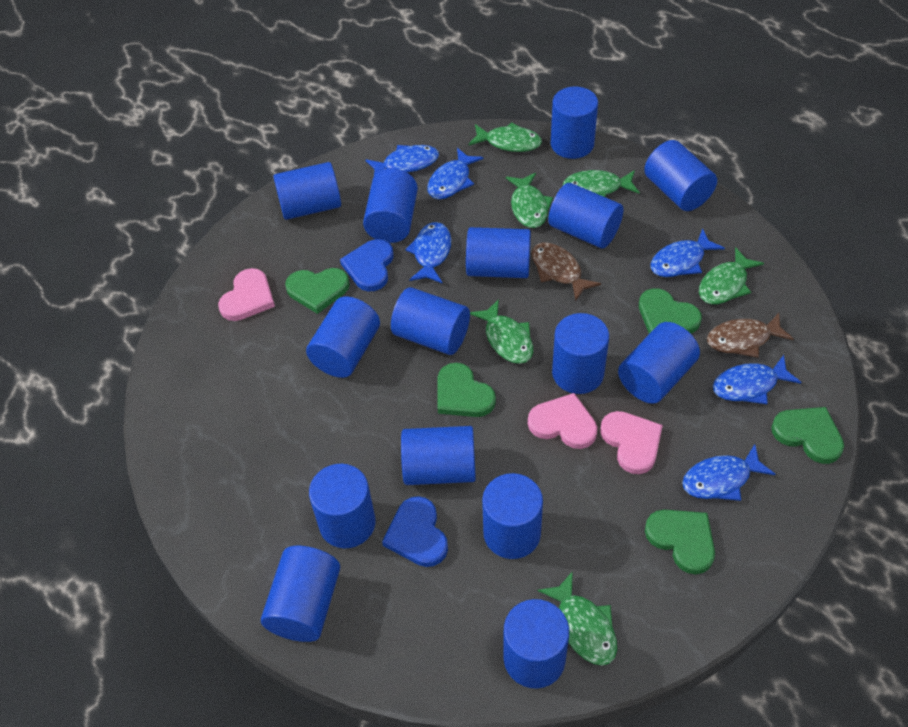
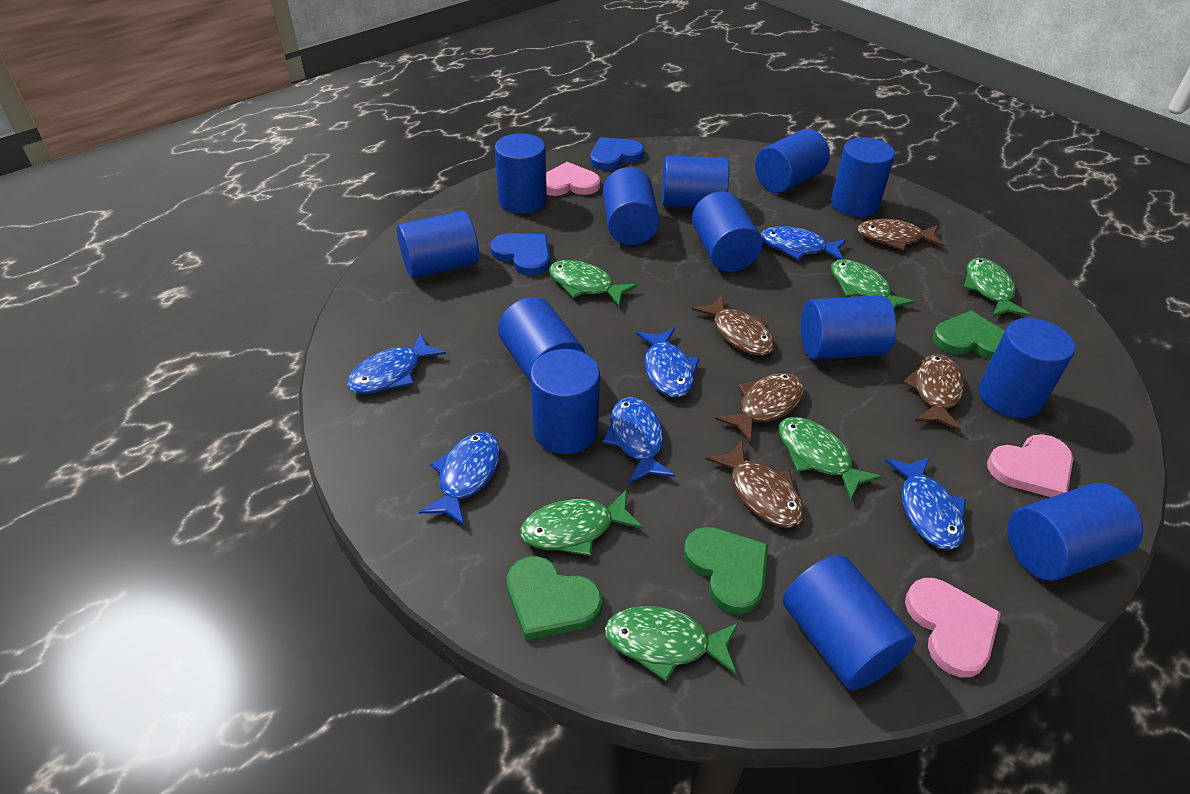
blue cylinder: [261,545,340,642] [273,162,341,220] [306,296,380,378] [309,464,375,548] [363,169,418,243] [391,287,470,355] [401,426,476,485] [466,227,531,278] [482,473,543,559] [504,599,569,688] [548,183,623,249] [551,86,598,159] [552,313,609,394] [618,322,700,404] [644,140,717,211] = 15 -> [397,210,479,279] [495,133,547,214] [498,297,585,383] [530,349,600,454] [603,167,660,245] [662,155,729,207] [692,191,763,272] [755,129,830,193] [783,555,916,690] [801,295,896,360] [831,137,895,217] [979,318,1075,418] [1007,483,1143,581] = 13
brown fish: [531,243,601,301] [707,313,794,358] = 2 -> [692,295,775,355] [706,440,804,528] [715,373,804,443] [858,219,945,251] [903,354,965,431] = 5
green heart: [285,268,350,314] [438,363,496,417] [639,288,702,334] [645,510,715,574] [771,407,844,464] = 5 -> [507,556,603,641] [684,527,768,614] [932,310,1005,360] = 3

